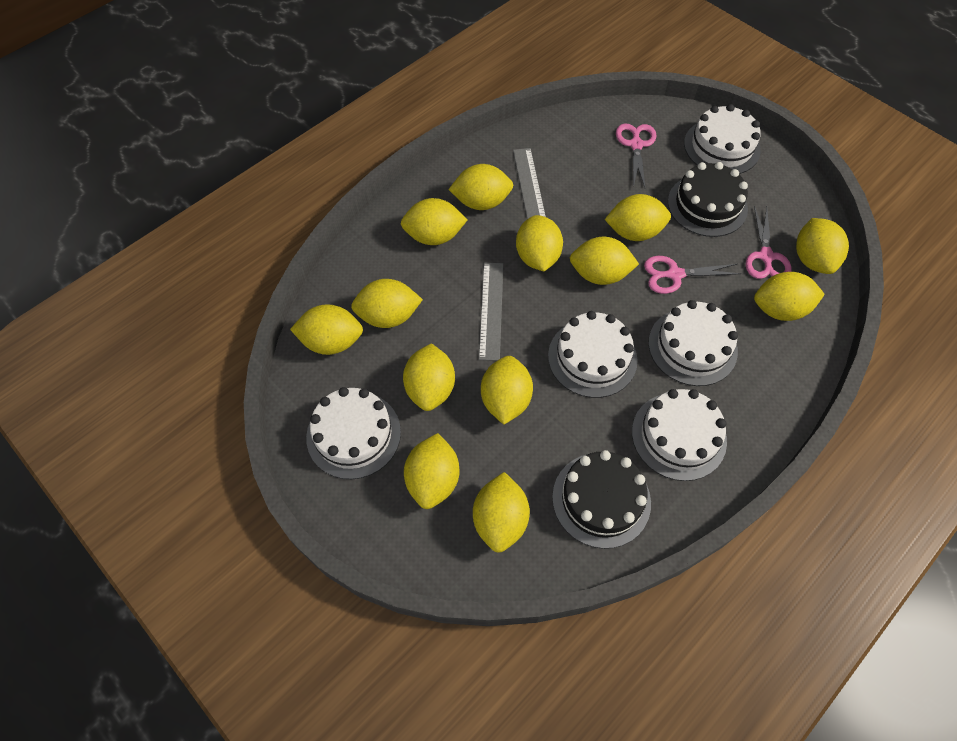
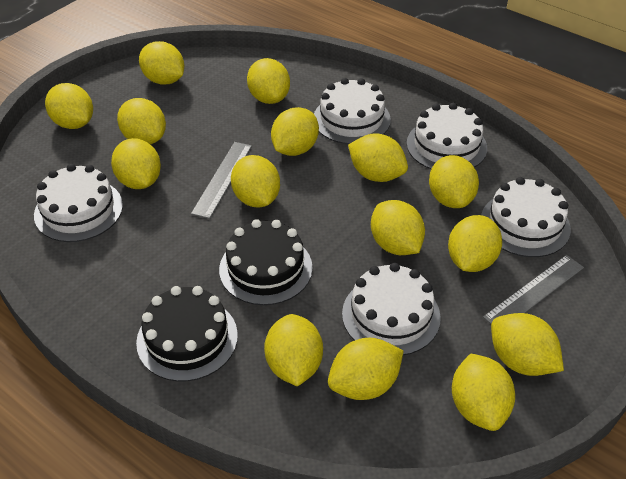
pink scissors: [616,123,657,188] [644,256,741,294] [746,206,792,279] = 3 -> none = 0
yellow lemon: [290,304,363,355] [351,279,423,328] [401,198,467,245] [403,343,455,411] [404,433,460,509] [448,164,513,210] [473,472,530,553] [481,356,533,425] [516,215,563,271] [570,237,639,285] [604,194,671,241] [754,272,825,321] [796,218,849,274] = 13 -> [45,83,93,129] [111,138,161,189] [117,98,166,144] [139,41,184,85] [231,155,280,208] [247,58,290,104] [264,314,323,387] [271,107,319,156] [328,338,404,400] [348,133,408,182] [371,200,425,255] [429,155,479,208] [448,215,502,272] [452,353,515,431] [491,313,564,376] = 15

